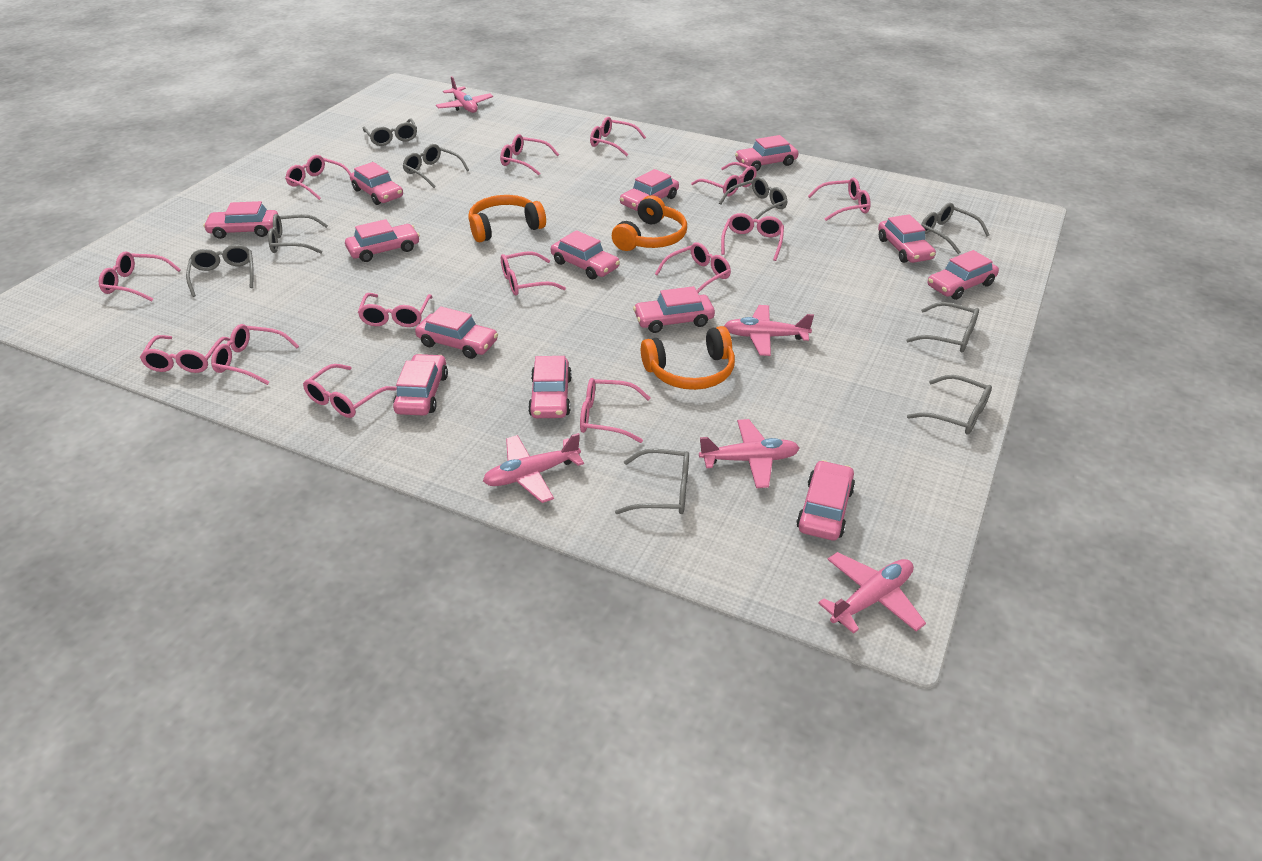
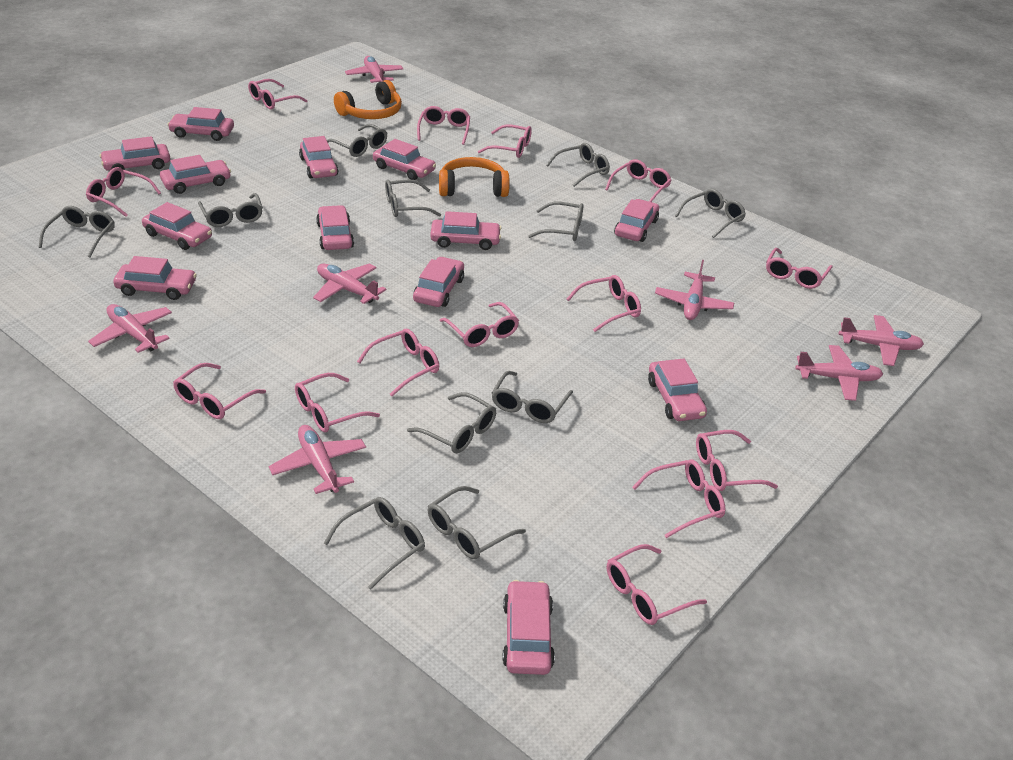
grey glasses: [186,245,254,297] [268,214,328,254] [363,118,417,146] [403,144,469,188] [615,449,689,514] [719,177,787,219] [906,302,979,353] [907,375,992,435] [921,203,989,254] = 9 -> [38,206,115,258] [198,193,263,227] [324,497,425,590] [327,124,387,157] [385,180,441,217] [407,392,496,453] [428,486,526,559] [492,371,573,423] [528,202,583,241] [546,143,610,187] [675,189,746,238] = 11
orange headphones: [468,195,546,242] [612,195,687,251] [641,326,735,390] = 3 -> [334,80,402,119] [439,157,510,197] = 2
pink plane: [436,76,493,113] [483,433,584,503] [699,419,799,488] [724,305,814,356] [818,552,926,634] = 5 -> [88,304,172,353] [269,425,366,494] [313,263,386,304] [345,56,403,83] [655,260,734,320] [795,345,883,401] [839,315,924,366] = 7

